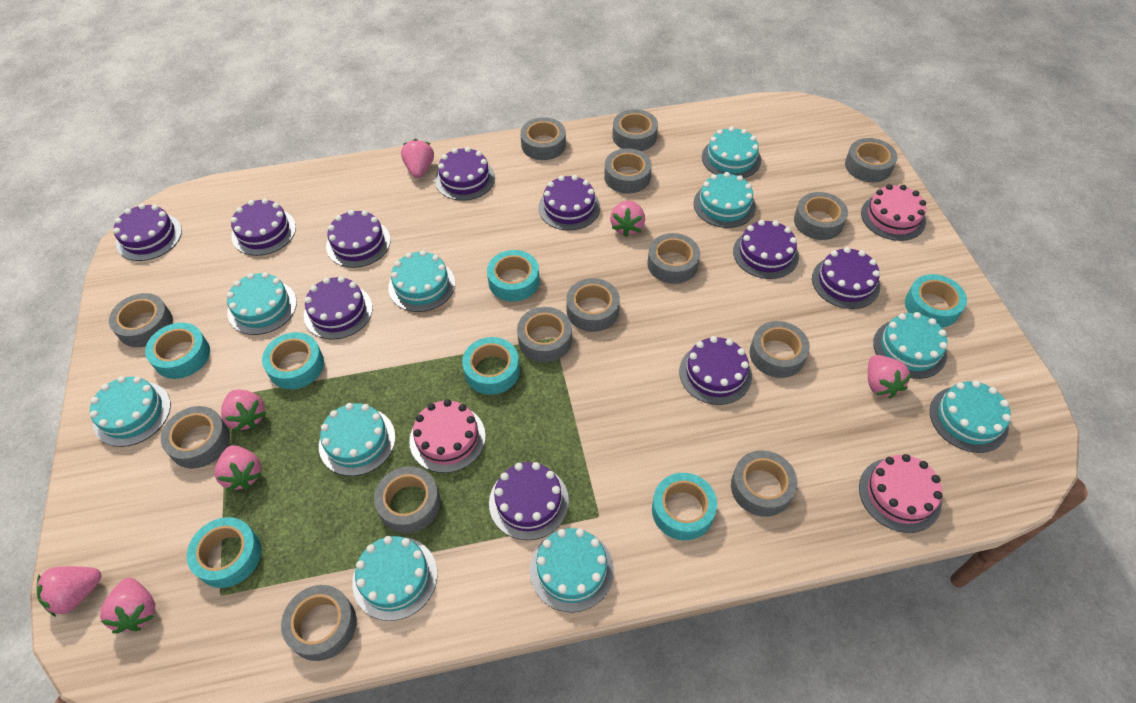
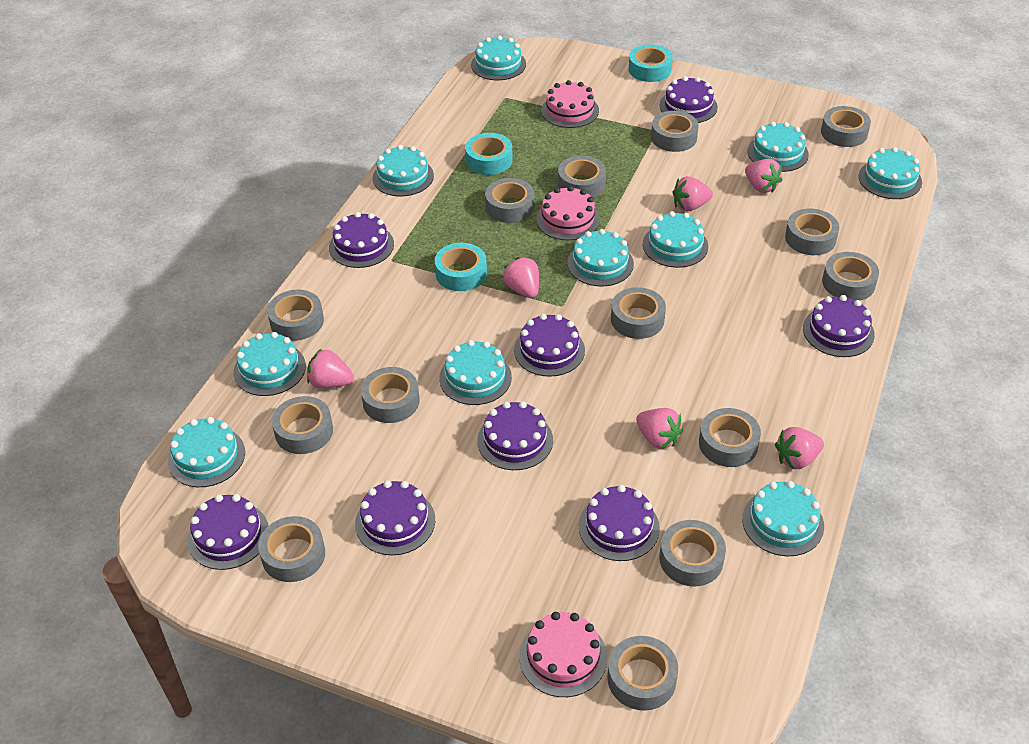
pink strawberry: [37,566,101,617] [100,578,155,633] [214,445,262,491] [221,390,266,432] [401,139,434,178] [610,201,645,237] [868,355,912,398] = 7 -> [307,349,354,389] [502,257,539,298] [636,408,683,449] [673,176,713,212] [745,159,782,193] [775,427,824,469] = 6
purple cake: [113,204,182,261] [231,198,296,256] [304,276,373,340] [326,210,391,268] [435,147,495,201] [489,462,569,540] [539,175,600,231] [679,336,752,405] [733,220,799,279] [812,247,880,309] = 10 -> [187,494,269,570] [329,212,394,268] [355,480,435,555] [477,401,553,470] [514,314,585,377] [579,485,660,561] [659,76,718,123] [803,295,875,357] = 8
turquoise tape: [145,323,210,379] [187,517,262,588] [262,332,324,389] [462,337,520,395] [487,250,540,302] [652,473,717,540] [905,274,967,328] = 7 -> [435,243,487,291] [465,133,513,175] [629,44,673,82] = 3

